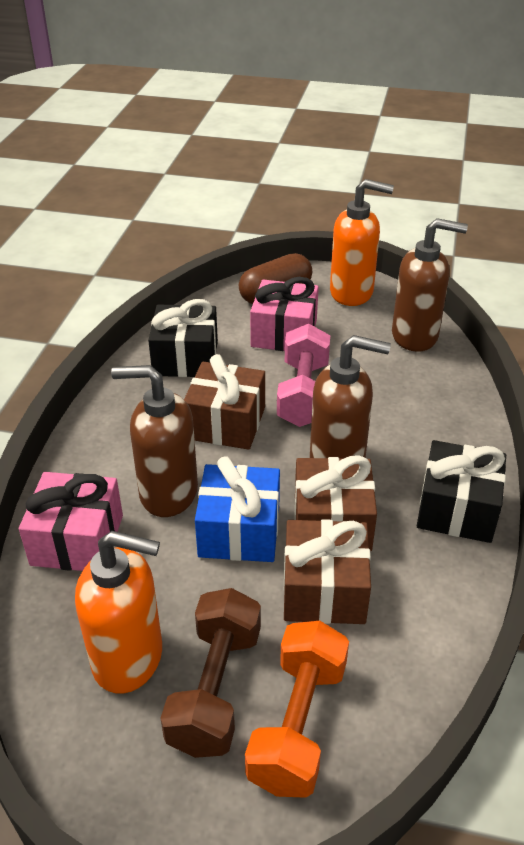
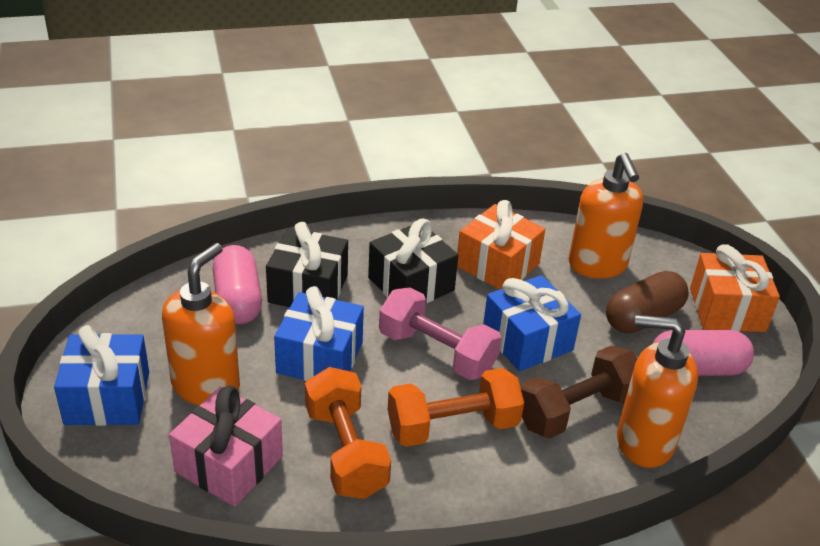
blue gift: [195,456,280,562] = 1 -> [54,325,149,426] [274,286,364,381] [483,275,581,371] = 3
brown gift: [184,354,265,450] [284,519,371,624] [294,455,377,551] = 3 -> none = 0
brown soap dispenser: [111,365,198,517] [310,335,391,458] [392,218,468,352] = 3 -> none = 0
orange dumbbell: [245,621,349,798] = 1 -> [305,367,391,499] [388,368,524,447] = 2
orange gift: none = 0 -> [457,200,545,290] [690,245,780,332] = 2
orange soap dispenser: [75,531,162,694] [330,179,394,306] = 2 -> [162,243,240,405] [568,153,643,279] [617,315,698,468] = 3
pink capsule: none = 0 -> [213,245,262,324] [652,330,754,376] = 2
pink gift: [19,472,123,571] [250,277,319,351] = 2 -> [169,385,283,507] = 1

